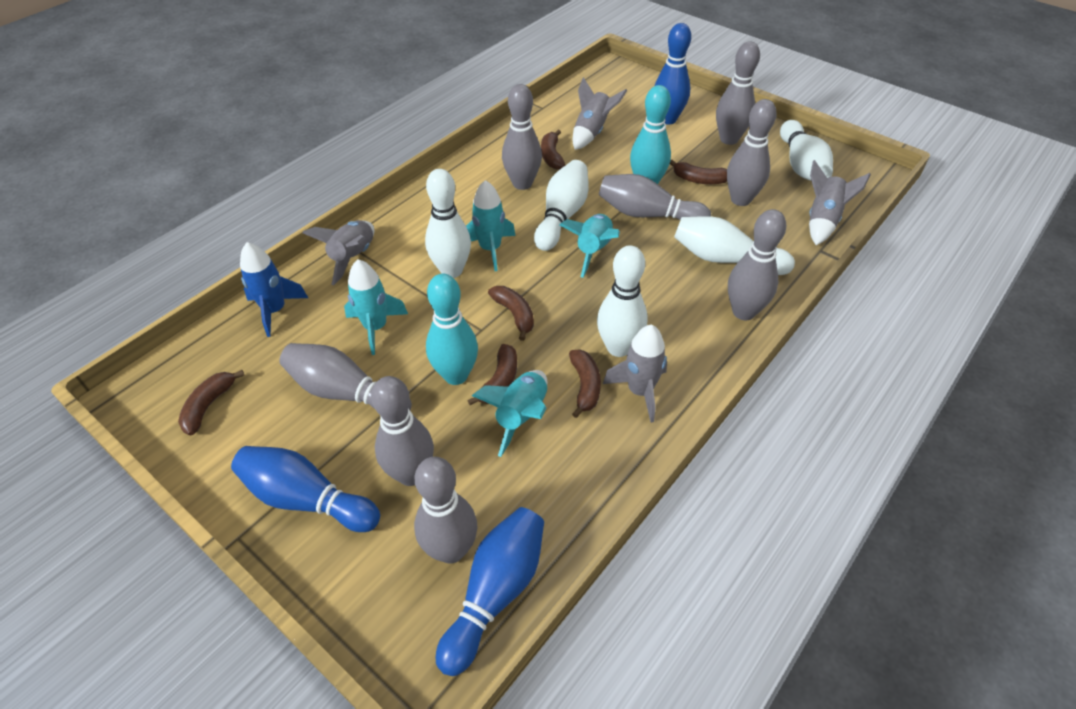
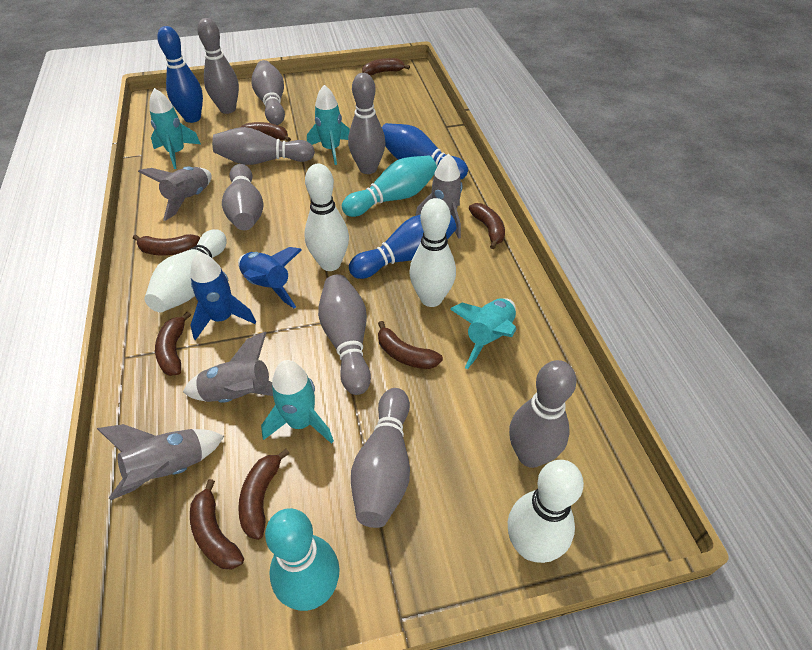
blue rocket: [240,242,308,337] = 1 -> [190,252,256,340] [238,247,302,308] = 2
brown banana: [178,370,244,435] [467,344,517,405] [488,286,534,341] [541,130,565,170] [569,350,601,418] [670,160,727,184] = 6 -> [133,234,200,256] [155,311,191,376] [190,479,244,570] [238,449,290,540] [241,122,291,141] [362,58,410,76] [378,321,443,369] [469,203,505,249] = 8
white bowling pin: [425,169,471,278] [534,160,589,251] [597,245,648,357] [674,216,795,275] [780,120,833,180] = 5 -> [144,229,227,312] [304,164,349,271] [409,198,456,307] [508,460,584,563] = 4

